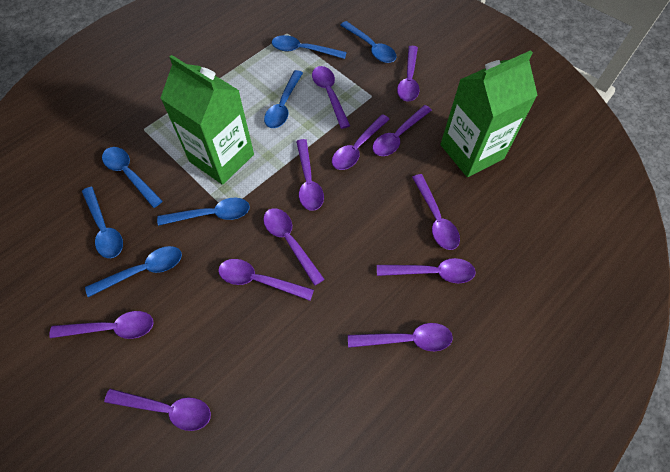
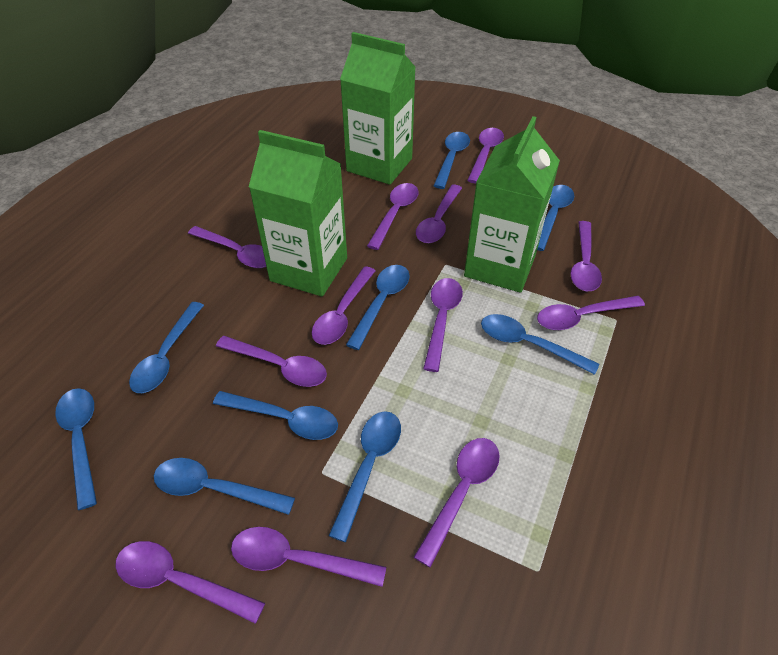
blue spoon: [82,187,123,258] [85,246,182,297] [102,147,162,208] [157,198,250,226] [264,70,303,128] [272,35,347,59] [340,21,397,63] = 7 -> [55,388,97,510] [129,302,204,393] [154,458,295,515] [213,391,338,440] [328,411,401,542] [346,265,410,350] [433,132,470,189] [481,314,599,375] [537,185,574,251] = 9
green carton: [160,55,254,185] [440,50,538,177] = 2 -> [249,130,347,297] [340,32,416,185] [464,116,560,293] = 3

